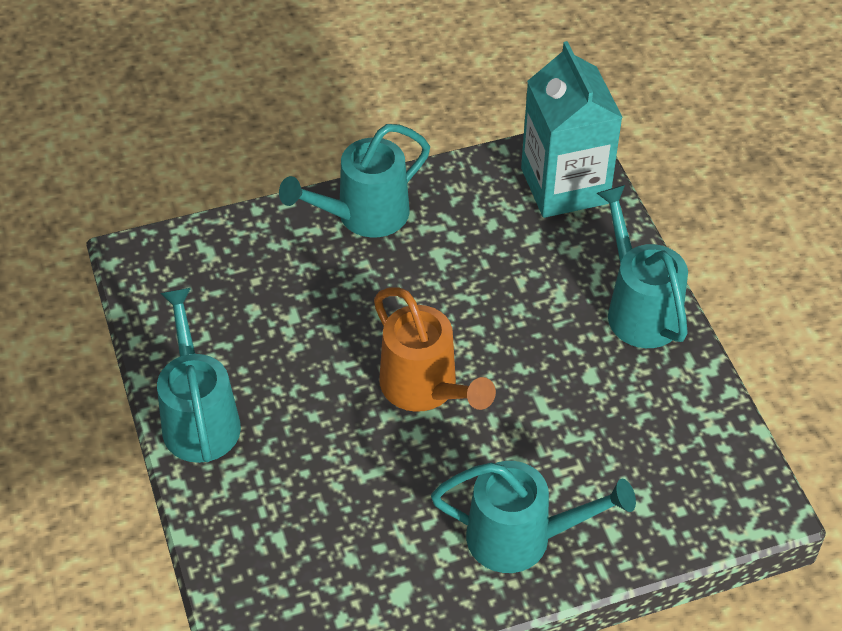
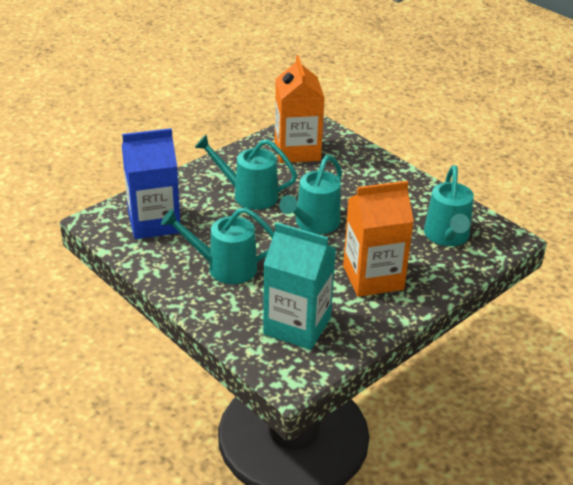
blue carton: none = 0 -> [122,128,180,239] = 1
orange carton: none = 0 -> [275,55,325,163] [343,181,414,297] = 2
orange watering can: [374,287,496,412] = 1 -> none = 0

